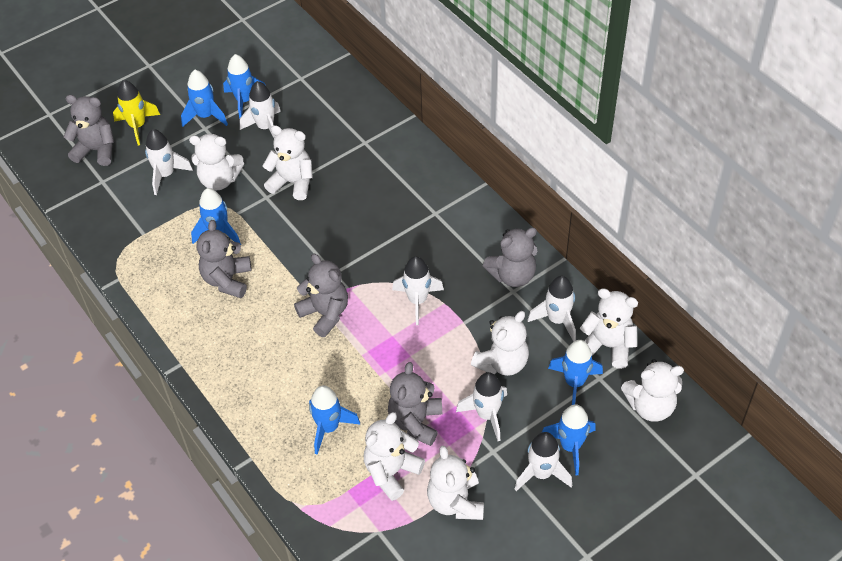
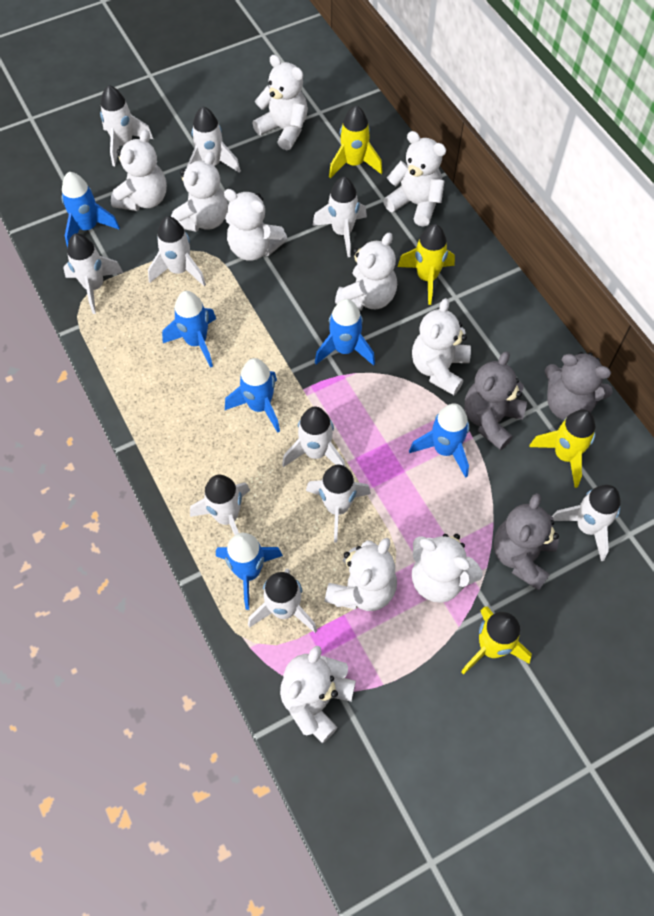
grey teddy bear: [64,95,114,166] [197,220,252,298] [294,254,348,337] [388,362,442,446] [483,227,537,287] = 5 -> [465,351,527,450] [493,493,559,590] [545,352,613,420] = 3
white rocket: [145,129,193,195] [240,81,281,138] [392,256,444,325] [456,372,507,441] [515,432,572,491] [527,276,576,342] = 6 -> [63,233,123,314] [100,85,153,166] [148,216,206,286] [187,106,241,173] [190,475,250,535] [248,569,317,633] [282,407,345,467] [306,464,371,543] [312,177,367,257] [552,485,621,561] = 10
white teddy bear: [189,134,244,190] [263,125,313,200] [364,412,425,501] [427,445,484,520] [471,311,529,376] [580,288,638,369] [621,359,684,422] = 7 -> [111,129,167,211] [171,151,228,232] [224,189,287,261] [252,55,308,150] [280,646,356,743] [325,538,397,611] [335,233,397,311] [383,131,446,227] [412,298,471,395] [412,534,483,603] = 10
yellow rocket: [113,80,160,145] = 1 -> [329,105,383,178] [398,224,455,305] [461,606,532,675] [529,409,596,488] = 4

